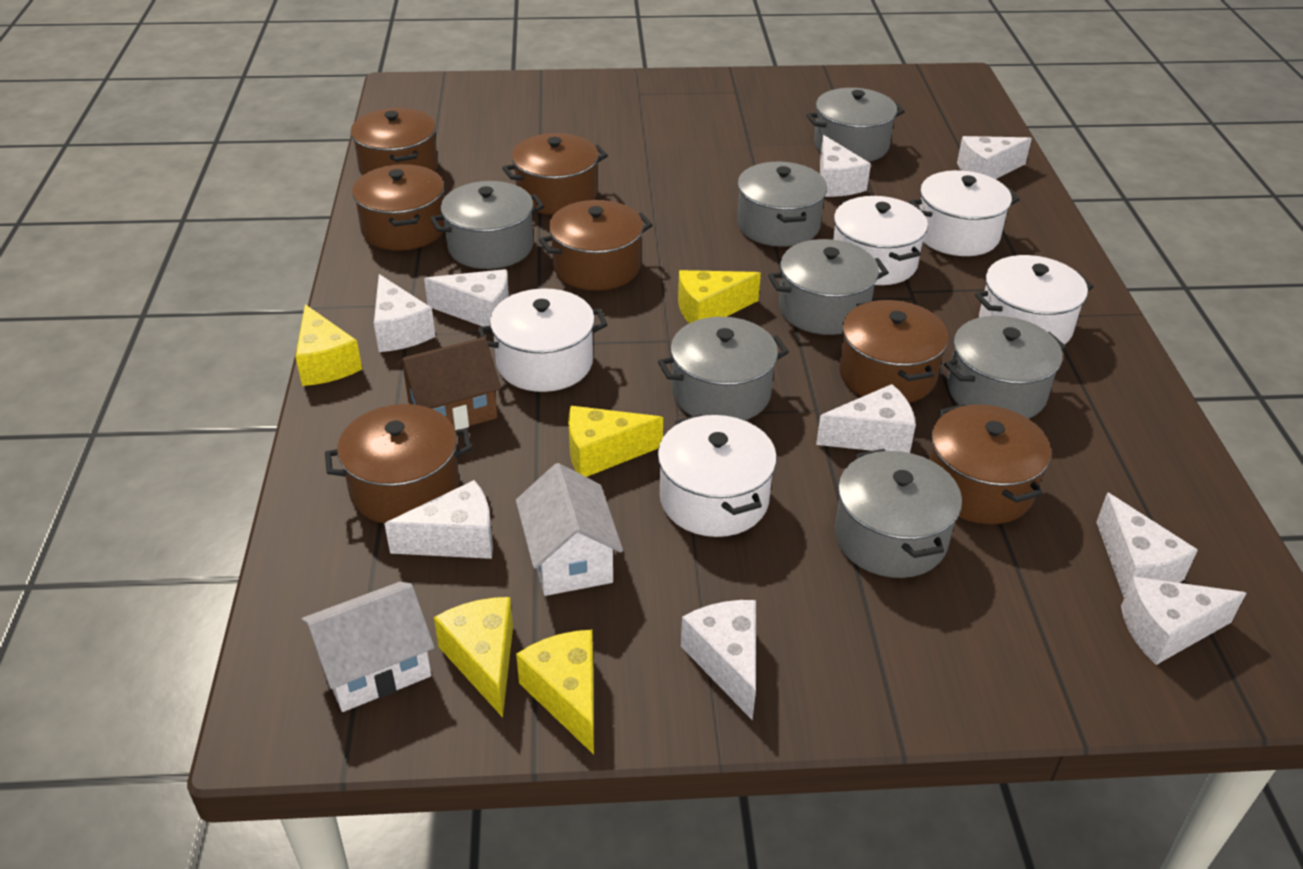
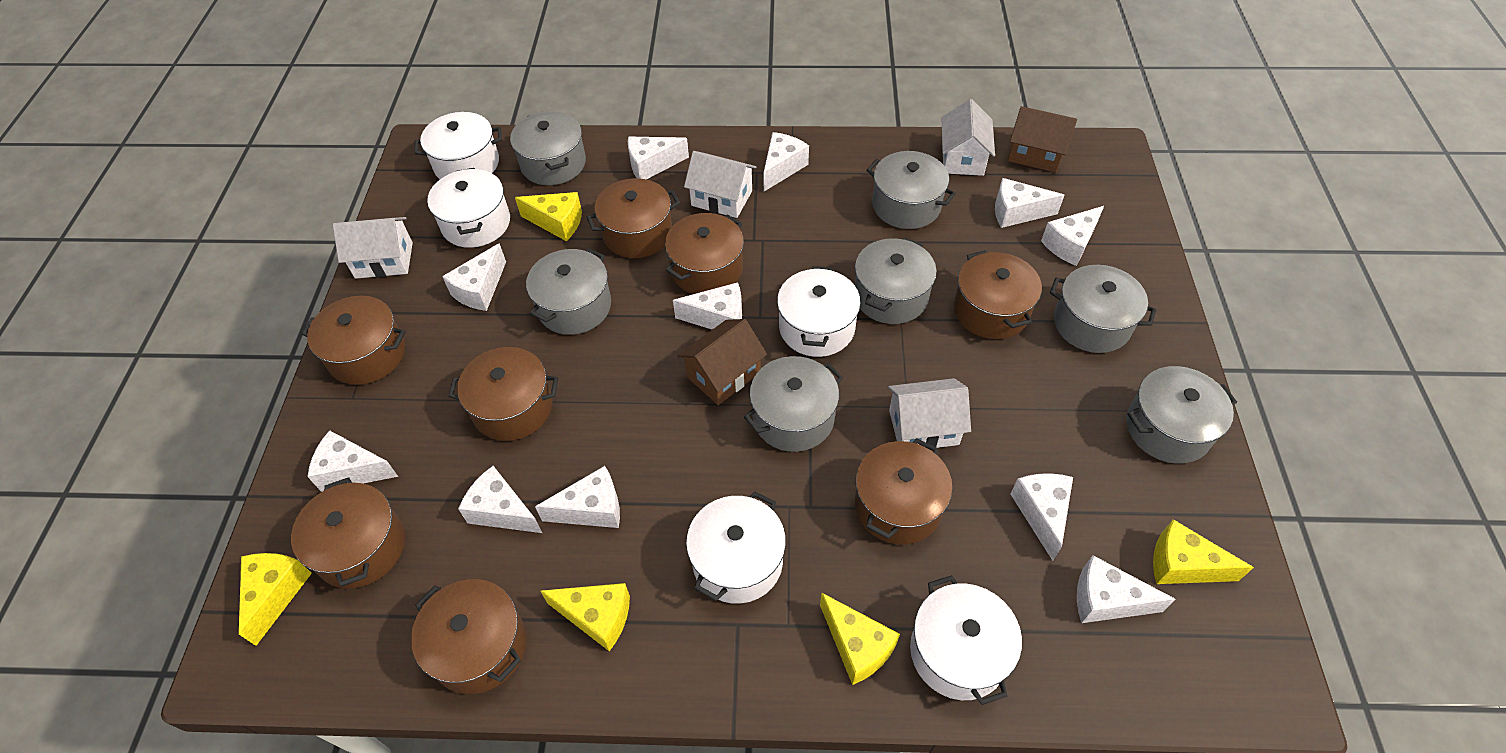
brown house: [397,337,501,430] = 1 -> [678,319,767,405] [1008,106,1077,173] = 2
brown pot: [325,404,472,524] [350,108,438,175] [352,164,445,251] [502,133,608,215] [539,200,653,291] [839,300,948,403] [929,404,1051,524] = 7 -> [291,477,405,588] [302,296,405,385] [411,579,526,694] [448,347,558,441] [586,178,680,258] [665,213,744,294] [855,438,953,545] [954,250,1042,339] = 8
white cheese: [374,274,436,352] [385,480,493,559] [424,269,509,327] [681,600,756,720] [816,384,916,453] [820,135,871,197] [957,136,1032,179] [1097,492,1198,597] [1121,577,1246,665] = 9 -> [307,430,398,492] [442,243,506,311] [458,466,542,533] [535,466,620,528] [628,137,689,180] [673,282,742,330] [763,132,809,191] [995,178,1065,228] [1011,473,1073,561] [1041,206,1104,266] [1077,555,1176,623] = 11
white house: [302,582,435,712] [516,463,623,596] = 2 -> [333,217,413,279] [684,151,756,218] [888,378,971,450] [942,99,995,176] = 4

